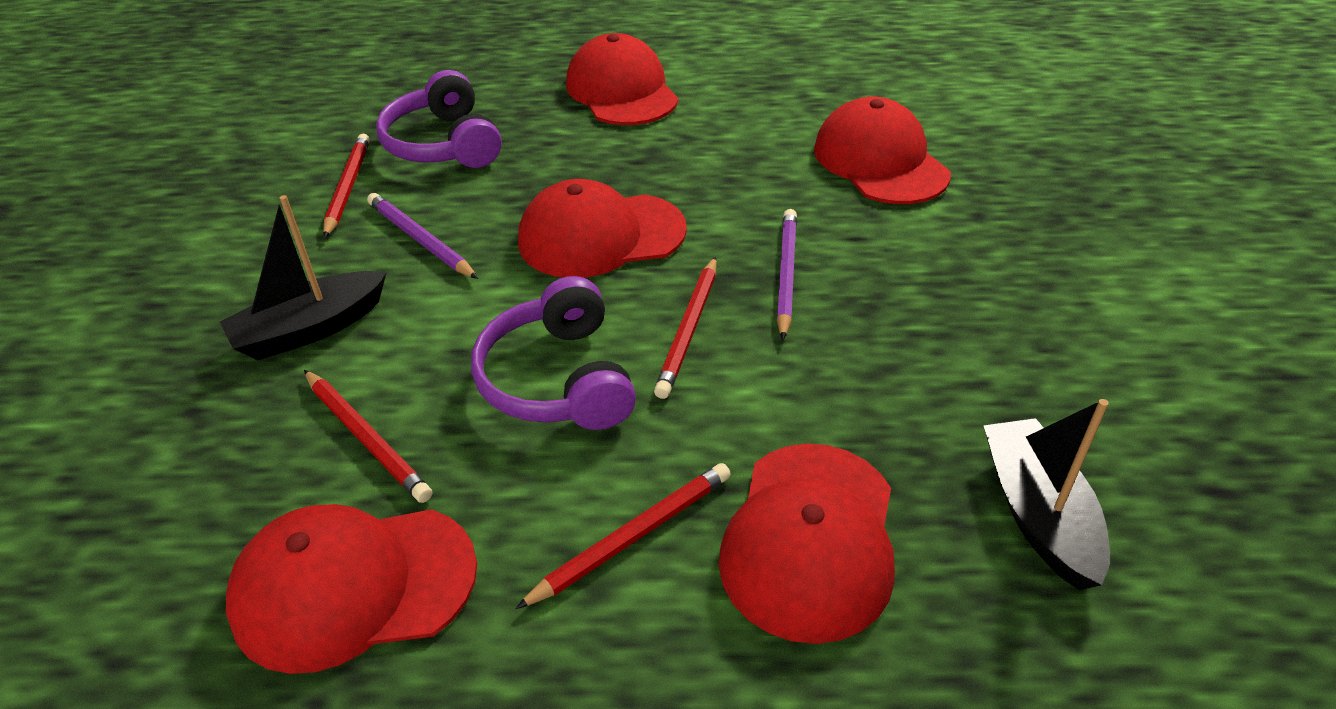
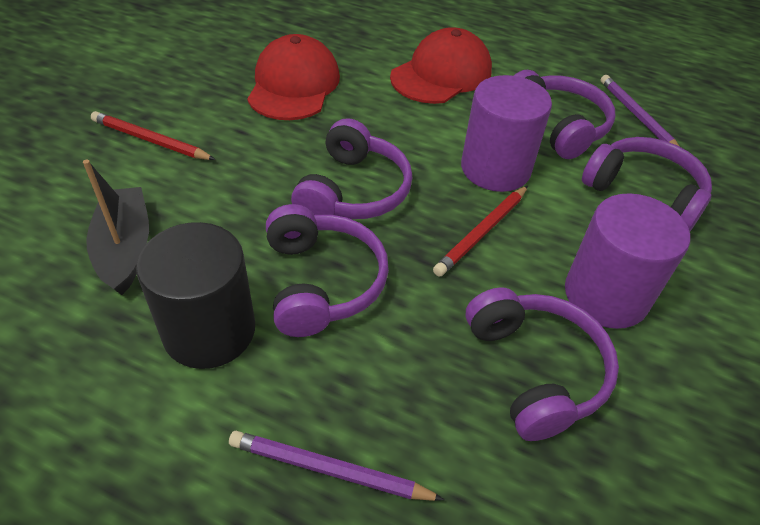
black boat: [220,195,387,360] [983,399,1110,590] = 2 -> [83,159,149,295] = 1
black cylinder: none = 0 -> [136,222,255,369] = 1
purple cylinder: none = 0 -> [461,75,552,192] [565,193,690,329] = 2
purple headphones: [376,70,502,168] [471,276,636,430] = 2 -> [266,204,389,337] [291,118,412,219] [466,287,619,441] [514,70,616,159] [582,137,712,231] = 5
red cap: [226,504,477,674] [518,179,687,278] [566,33,679,125] [719,443,895,644] [814,97,951,204] = 5 -> [247,34,340,120] [390,27,492,104] = 2
red pencil: [304,370,432,503] [323,134,370,238] [515,463,731,609] [654,256,717,399] = 4 -> [91,111,216,160] [433,186,528,276] = 2

